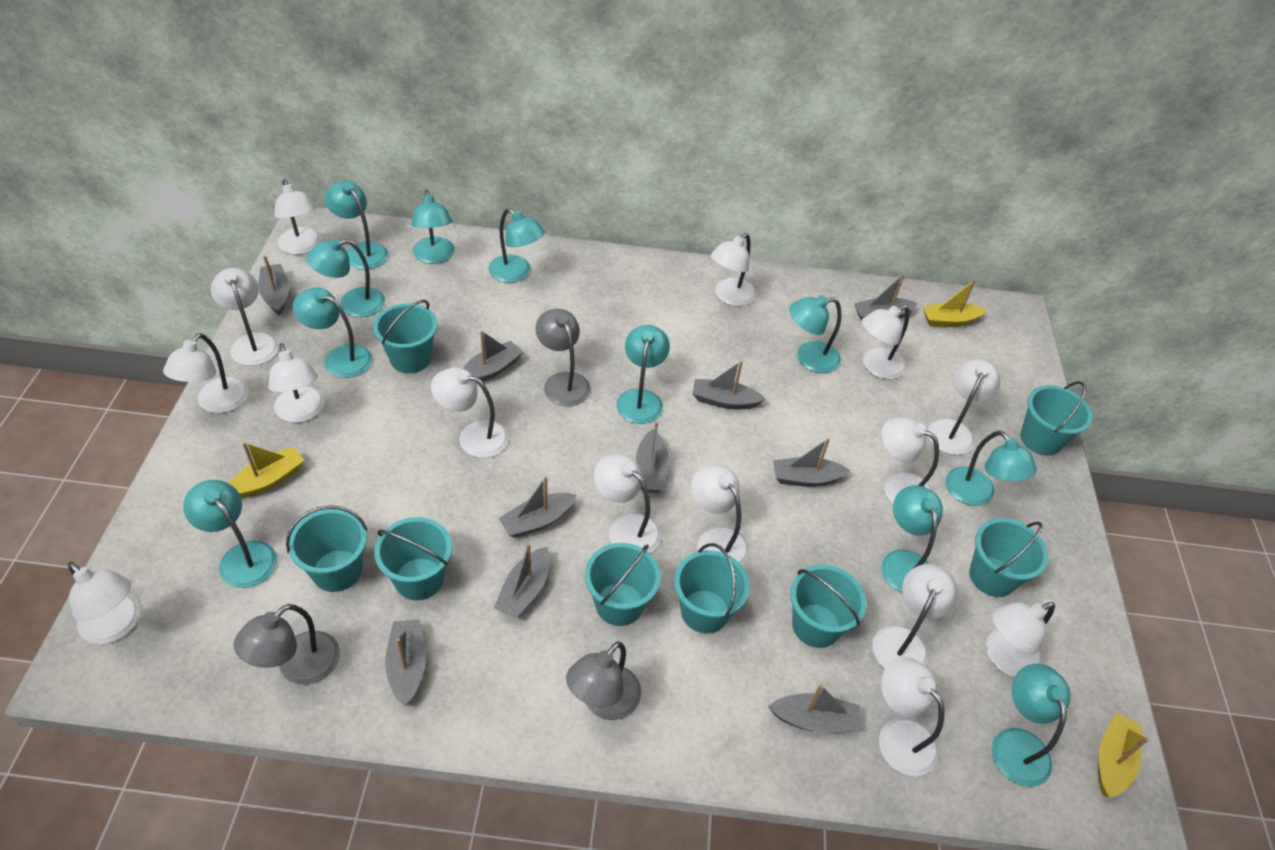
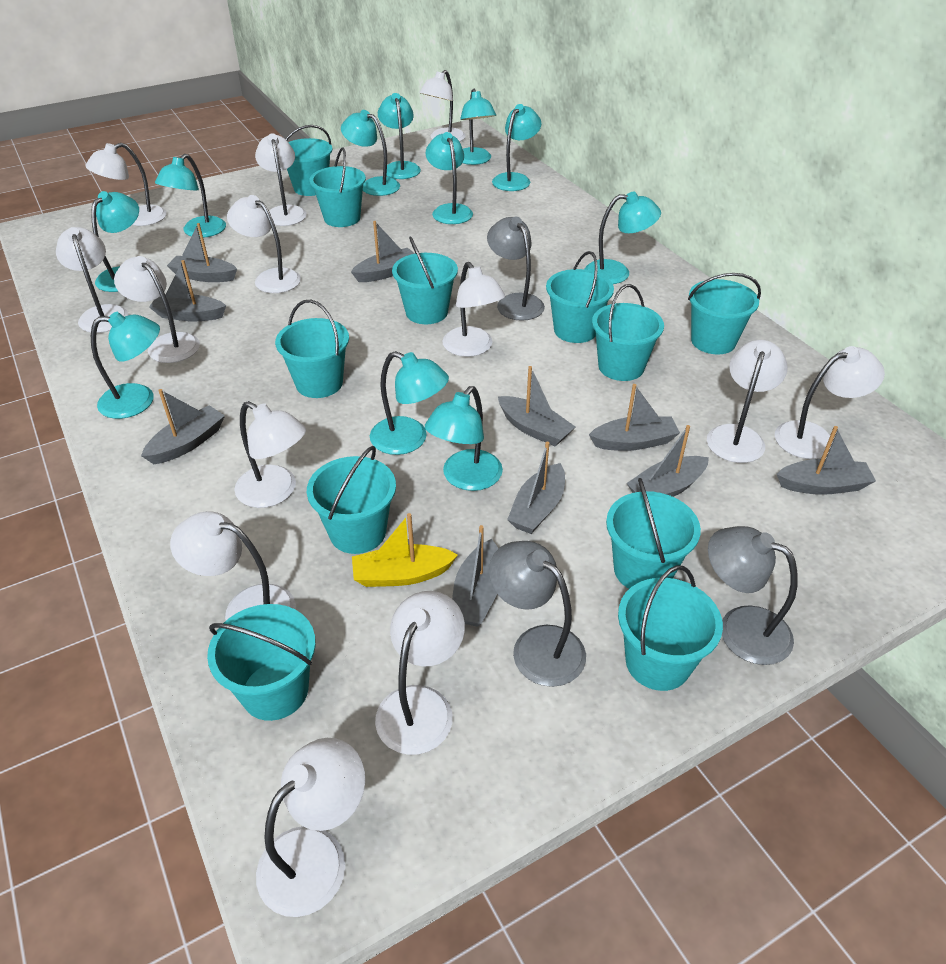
turquoise bucket: [286,505,367,592] [373,300,438,373] [374,517,452,600] [585,543,661,626] [674,543,750,633] [790,565,867,648] [969,518,1049,597] [1020,381,1092,456] = 8 -> [207,604,316,721] [275,300,349,398] [285,125,332,196] [307,446,396,554] [309,148,366,227] [392,236,458,324] [546,251,614,343] [592,284,664,381] [606,478,701,589] [618,565,723,691] [688,273,761,355] = 11
white lamp: [68,562,140,644] [163,333,249,413] [211,268,279,366] [268,343,324,423] [274,179,321,255] [431,367,509,458] [594,454,661,553] [691,464,749,565] [710,233,756,306] [862,305,909,379] [872,564,958,669] [879,657,945,776] [882,418,939,504] [928,359,1000,455] [986,602,1055,677] = 15 -> [56,227,128,333] [85,143,167,226] [114,256,200,363] [170,511,296,620] [227,195,301,293] [234,401,306,508] [255,133,307,226] [256,738,365,917] [375,591,465,755] [419,70,465,142] [442,262,505,357] [707,340,788,463] [775,346,885,459] = 13
yellow boat: [229,442,305,499] [923,279,987,327] [1098,712,1149,798] = 3 -> [352,513,458,587] = 1

